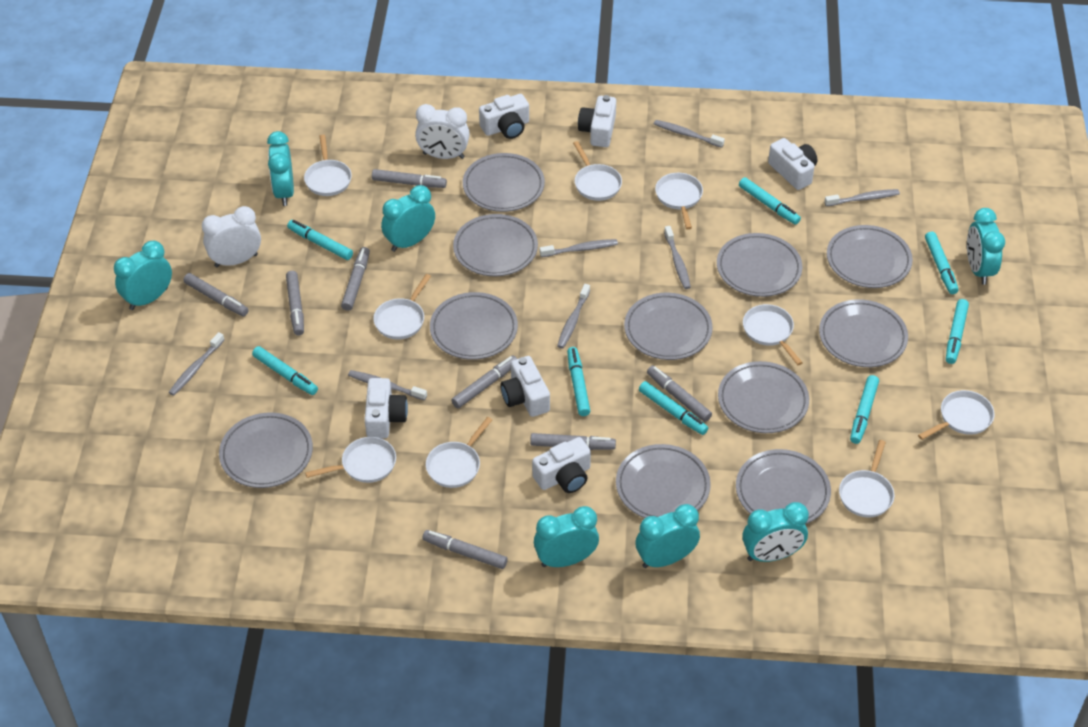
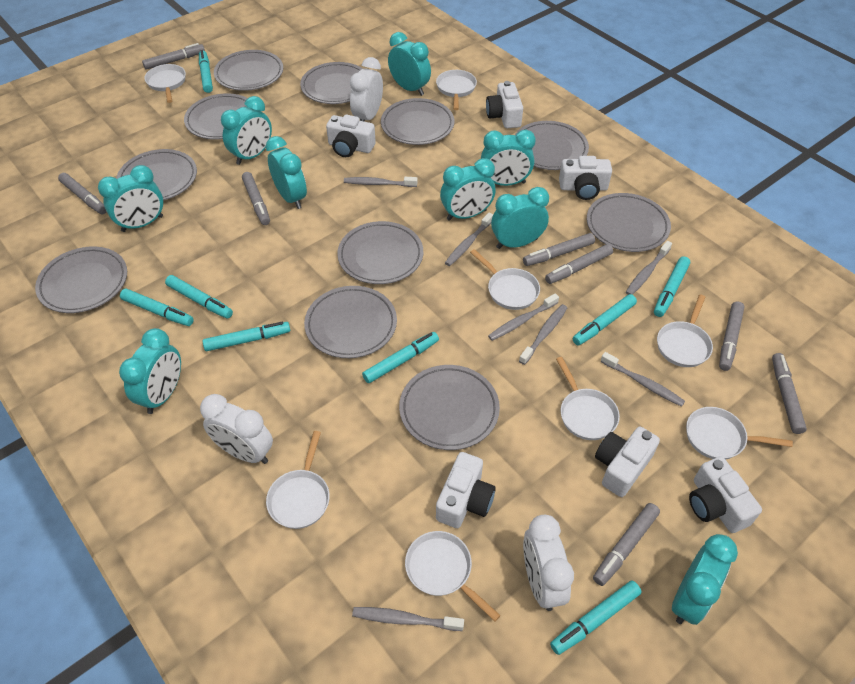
turquoise clock: [114,241,172,310] [267,131,294,206] [381,185,435,252] [534,506,599,567] [635,504,700,568] [742,502,809,562] [967,208,1005,285] = 7 -> [98,165,163,232] [119,328,181,414] [221,96,272,165] [266,136,307,209] [388,32,431,96] [440,158,495,221] [481,130,536,186] [491,187,549,249] [672,534,738,625] = 9
white clock: [202,206,261,267] [415,104,470,159] = 2 -> [200,394,273,464] [350,57,383,122] [523,515,574,611] = 3
white pan: [304,135,352,196] [305,437,396,483] [373,274,431,340] [426,417,492,488] [573,141,622,201] [655,173,703,230] [743,304,803,365] [839,440,895,518] [918,390,995,440] = 9 -> [145,64,186,103] [266,431,330,529] [405,531,501,622] [436,70,477,110] [470,249,540,310] [556,357,620,440] [657,295,713,367] [686,407,793,460] = 8

